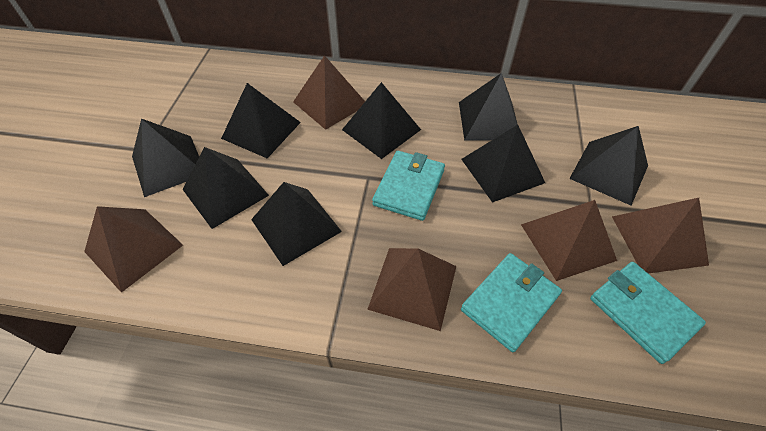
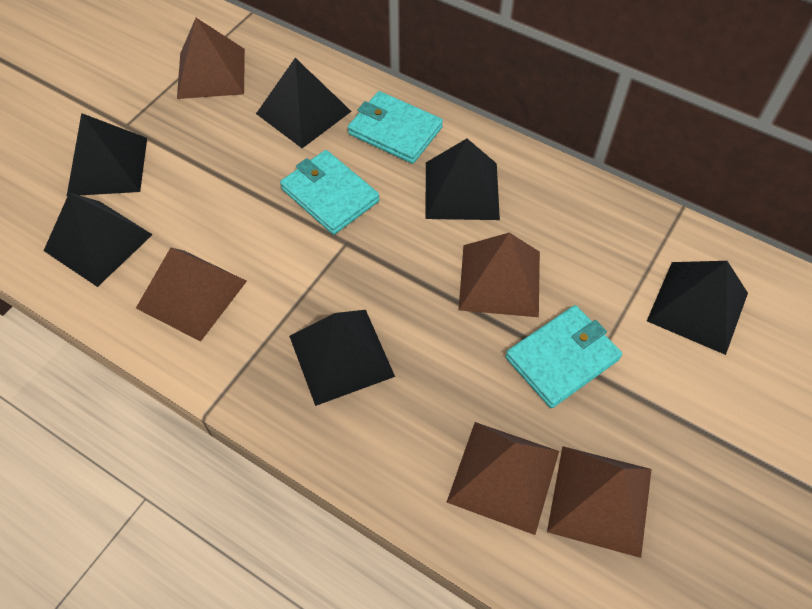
black pyramid: [132,119,199,197] [182,147,269,229] [221,83,301,158] [251,182,342,266] [342,82,421,159] [459,73,518,141] [461,125,545,203] [569,126,648,206] = 8 -> [44,193,153,287] [67,113,147,196] [256,58,352,148] [289,310,395,406] [425,139,500,220] [647,261,748,355] = 6

